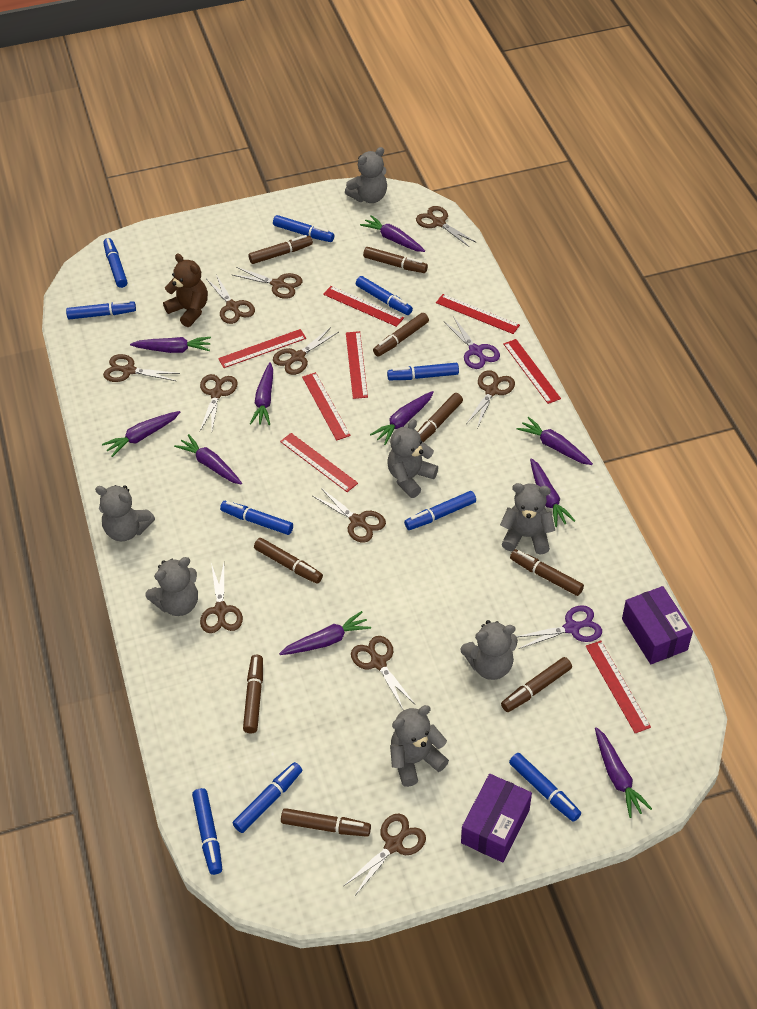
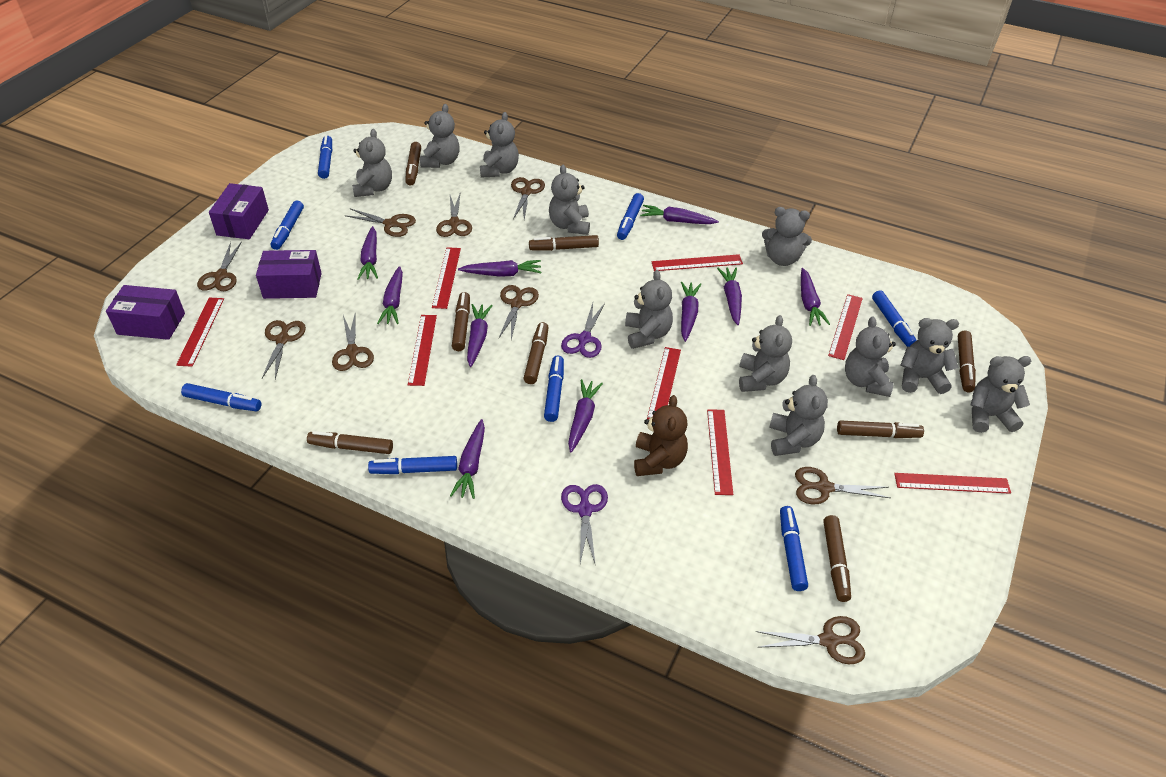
blue marker: [66,300,136,319] [103,238,127,288] [192,788,222,875] [220,501,293,535] [233,762,302,833] [273,215,334,242] [356,276,413,315] [387,363,459,380] [404,491,476,530] [509,753,581,822] = 10 -> [181,383,261,411] [270,201,304,250] [318,135,332,179] [368,456,457,474] [544,356,564,422] [617,193,644,240] [780,506,808,591] [872,290,917,347] = 8
brown marker: [243,655,263,733] [248,235,313,264] [254,538,323,584] [281,808,371,837] [363,247,428,273] [373,313,429,357] [417,393,463,442] [501,657,572,712] [510,549,584,596] = 9 -> [307,431,393,454] [405,142,421,186] [452,292,470,351] [524,322,549,384] [529,235,599,251] [823,515,851,602] [837,420,924,438] [958,330,976,392] = 8
brown scissors: [103,354,180,382] [200,374,238,431] [200,563,243,633] [207,275,255,324] [233,267,302,299] [273,327,339,375] [313,488,386,543] [344,814,426,897] [351,636,415,709] [416,206,477,247] [466,370,515,428] = 11 -> [197,241,242,291] [262,320,306,379] [332,314,374,371] [344,209,416,237] [436,194,472,237] [499,285,539,339] [511,177,545,220] [756,616,865,664] [795,467,890,504] = 9
grey teddy bear: [95,485,155,541] [145,557,198,616] [345,147,387,203] [387,419,438,498] [390,705,449,787] [461,620,518,680] [500,483,555,554] = 7 -> [352,129,392,197] [420,104,460,168] [480,112,519,178] [549,165,590,235] [625,270,673,349] [739,315,792,392] [762,207,812,266] [769,375,828,456] [845,317,896,397] [901,318,959,394] [971,356,1031,433] = 11
purple box: [461,774,532,863] [622,586,693,664] = 2 -> [106,285,185,340] [209,183,269,239] [256,250,322,299] = 3

